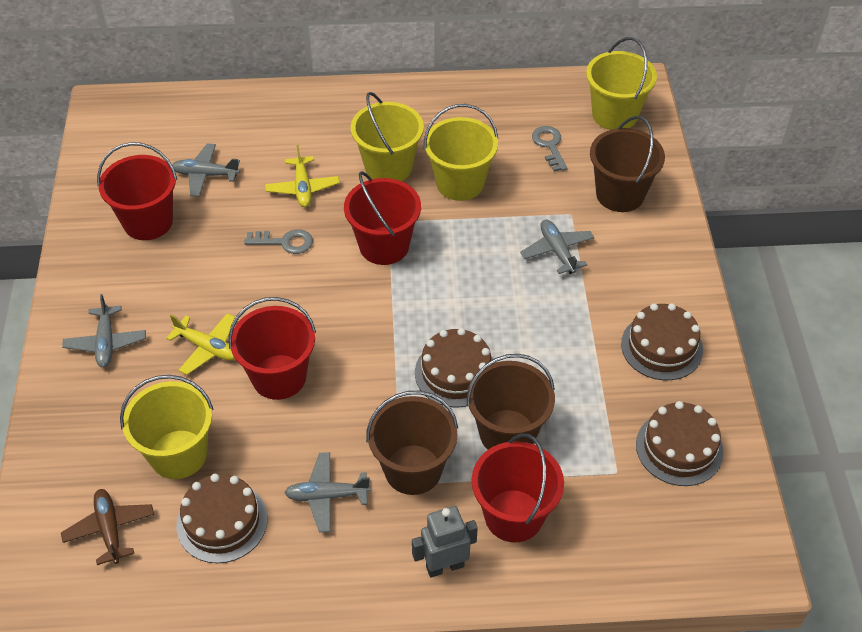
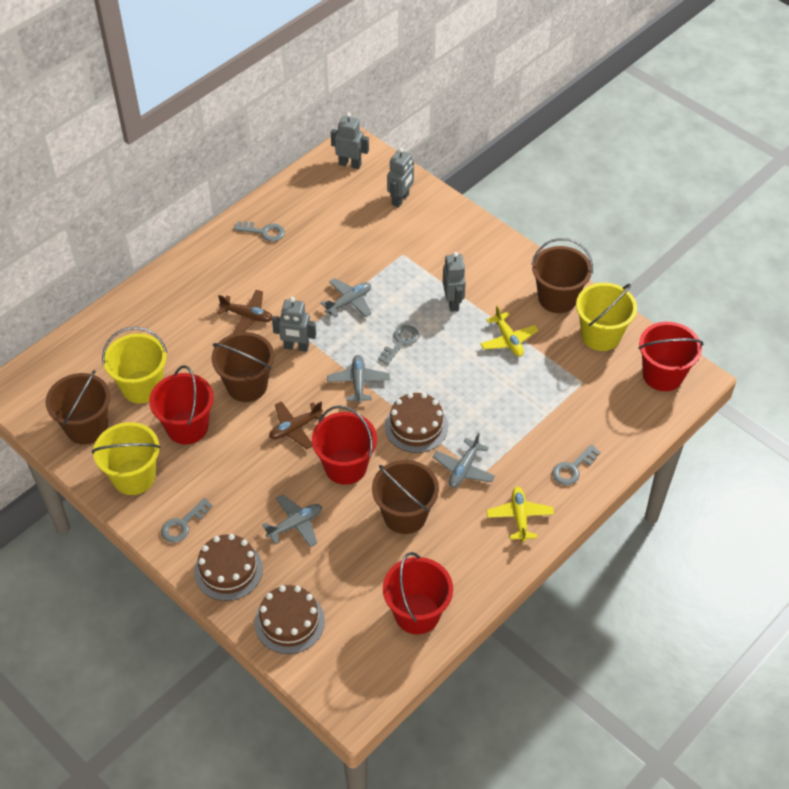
brown bucket: [366,391,458,495] [467,354,555,450] [590,116,665,212] = 3 -> [46,370,110,444] [212,332,274,402] [372,460,439,534] [531,238,593,313] = 4
brown cake: [176,474,268,563] [415,328,493,408] [621,303,703,380] [636,401,724,486] = 4 -> [194,534,263,601] [255,585,325,654] [385,392,448,453] = 3
brown plane: [61,489,154,565] = 1 -> [217,290,273,334] [269,401,325,449] = 2
grey key: [244,229,313,254] [532,126,568,172] = 2 -> [161,498,213,543] [234,221,285,242] [378,325,419,365] [552,445,600,485] = 4
grey robot: [412,506,478,578] = 1 -> [272,297,316,352] [331,112,369,169] [387,148,414,208] [443,252,466,312] = 4
yellow bucket: [120,375,214,479] [351,92,424,181] [424,104,498,201] [586,37,657,130] = 4 -> [92,422,161,495] [102,327,167,404] [576,283,637,351] = 3

